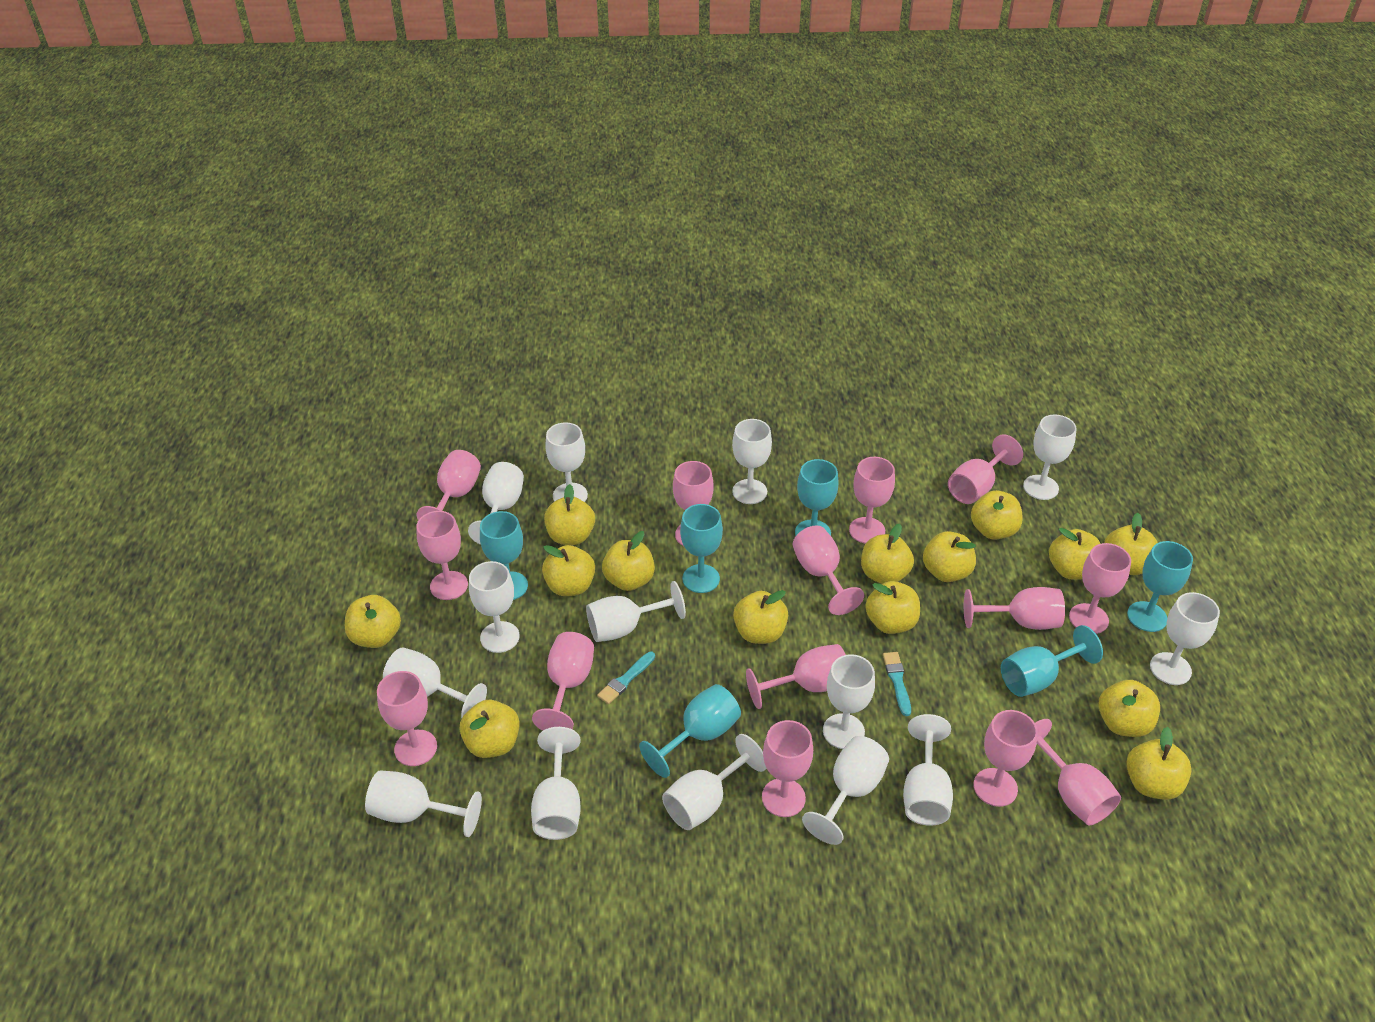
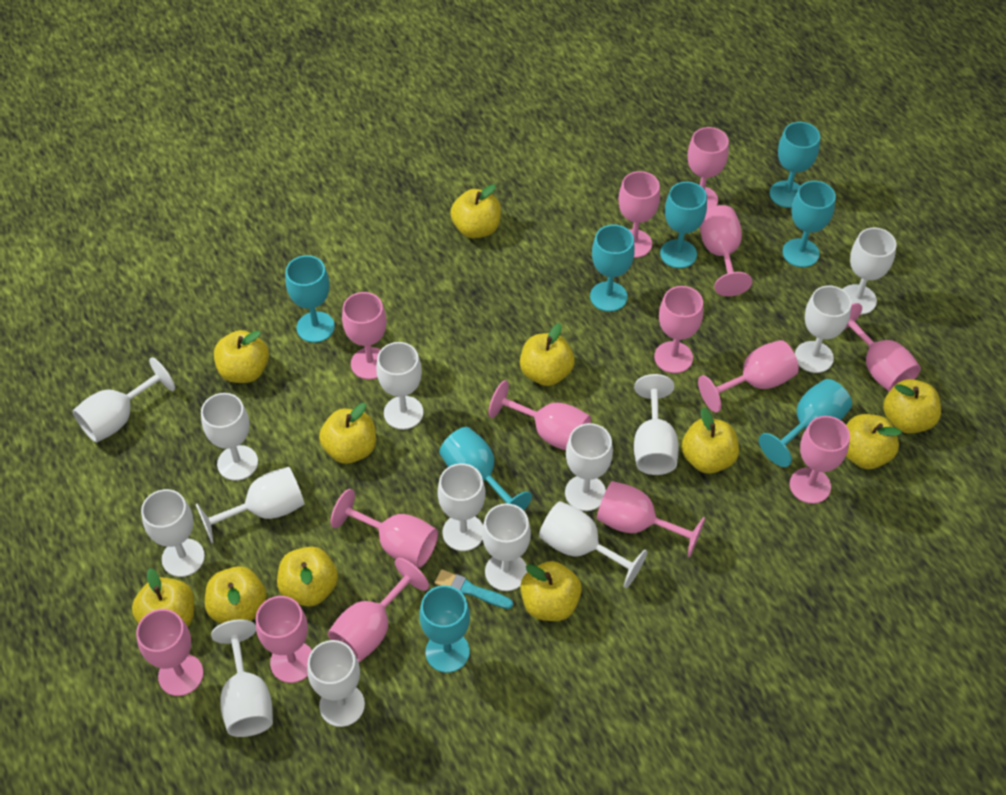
turquoise brush: [597,652,655,704] [883,652,911,716] = 2 -> [435,569,513,609] = 1
turquoise goblet: [480,511,528,600] [639,684,741,778] [680,504,723,593] [795,459,839,536] [1001,625,1103,697] [1127,541,1193,632] = 6 -> [285,255,335,343] [419,585,470,673] [439,427,532,510] [590,225,635,312] [660,182,707,268] [759,379,852,467] [769,122,820,208] [782,181,836,267] = 8
yellow apple: [345,595,401,648] [460,700,520,758] [542,545,595,596] [544,484,595,545] [602,531,655,591] [733,590,788,644] [861,524,914,584] [865,581,920,634] [923,531,976,582] [971,490,1023,540] [1049,528,1101,580] [1099,680,1160,737] [1104,513,1157,575] [1126,727,1192,800] = 14 -> [132,568,194,627] [205,566,267,623] [214,330,269,383] [277,547,338,606] [319,403,376,464] [450,184,501,239] [520,323,575,386] [520,561,582,621] [682,408,739,474] [846,414,902,469] [883,379,941,434] = 11

